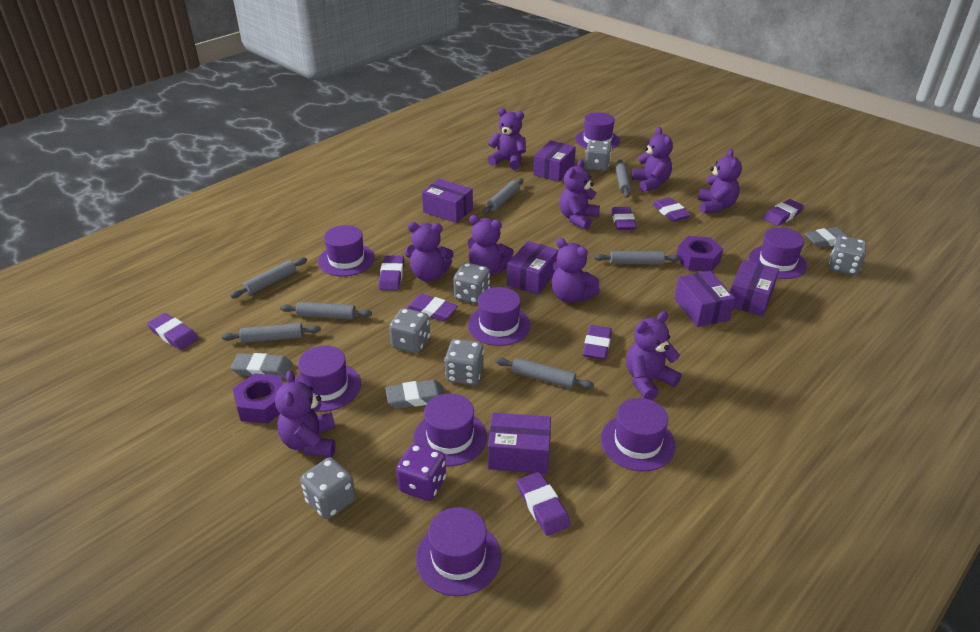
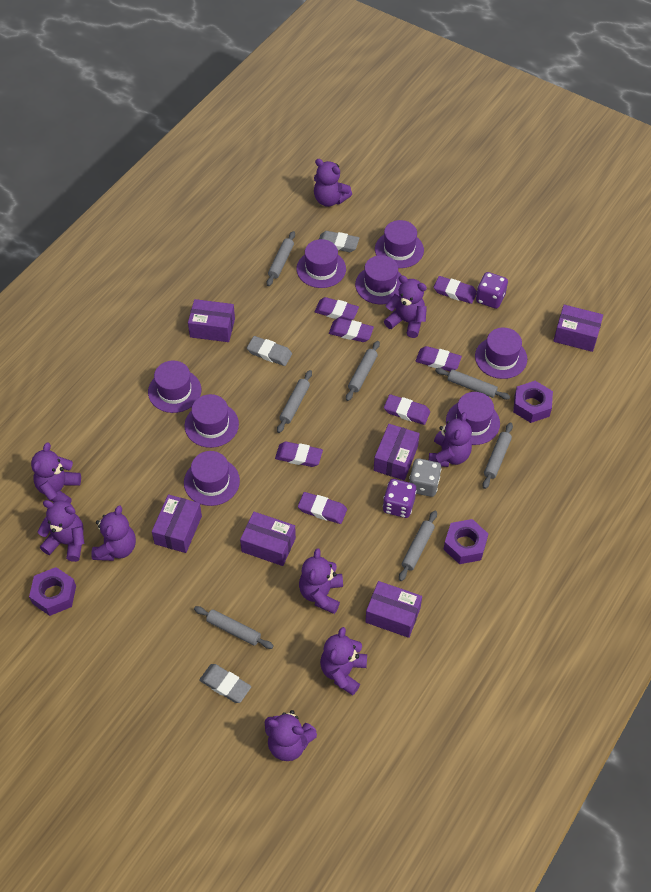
grey dice: [300,458,356,519] [389,308,430,353] [444,339,484,385] [453,263,490,304] [585,140,612,171] [829,236,867,275] = 6 -> [409,458,441,497] = 1
purple dice: [396,443,446,501] = 1 -> [383,479,417,518] [476,272,508,309] = 2
purple eraser: [147,313,198,350] [378,255,404,290] [406,294,458,322] [517,472,571,536] [583,325,612,360] [611,207,637,230] [652,197,691,222] [763,199,804,226] = 8 -> [275,441,323,467] [298,492,347,524] [315,297,359,321] [329,318,374,342] [384,394,430,425] [416,346,462,371] [434,276,477,304] = 7
purple nut: [233,373,283,424] [677,236,723,272] = 2 -> [29,567,76,616] [443,519,488,564] [513,381,553,423] = 3

